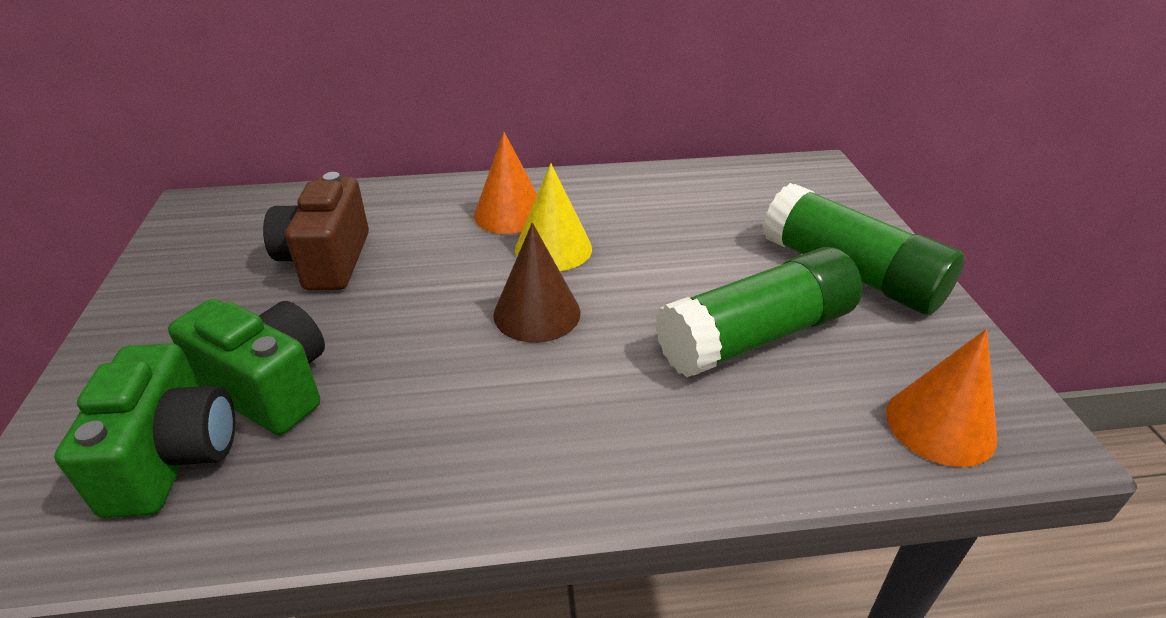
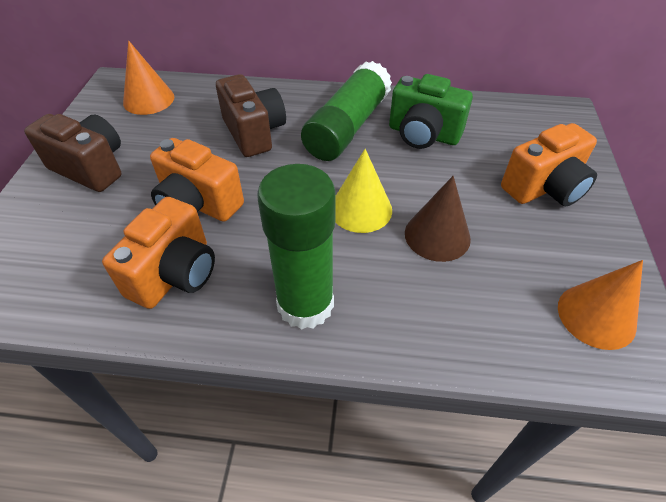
brown camera: [263,172,369,290] = 1 -> [24,114,122,192] [216,74,286,157] = 2
green camera: [54,343,235,518] [168,299,325,435] = 2 -> [389,74,473,149] = 1
orange camera: none = 0 -> [102,197,215,309] [150,138,244,222] [501,123,597,206] = 3

